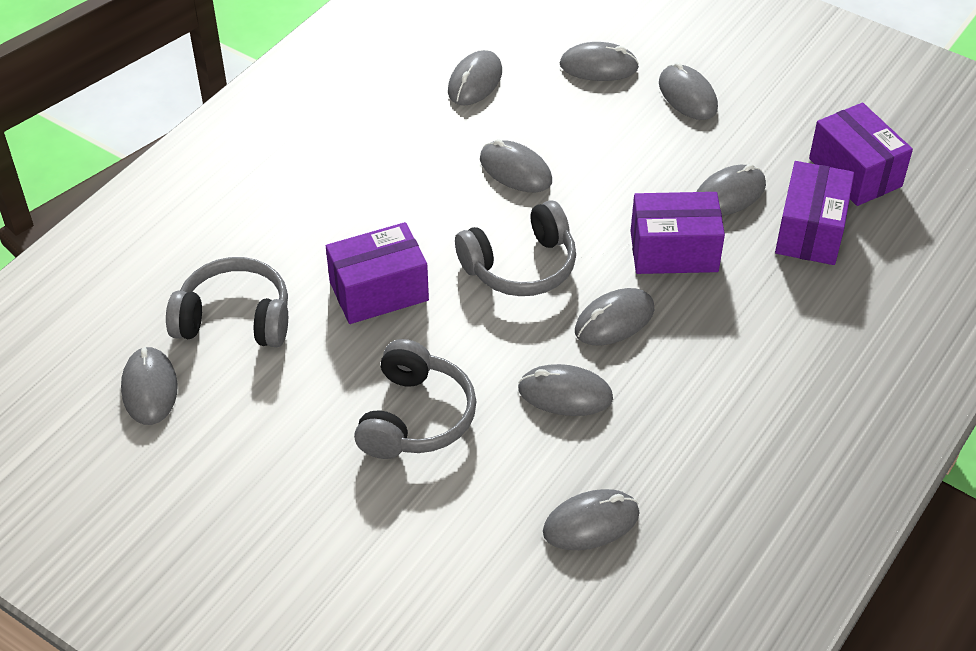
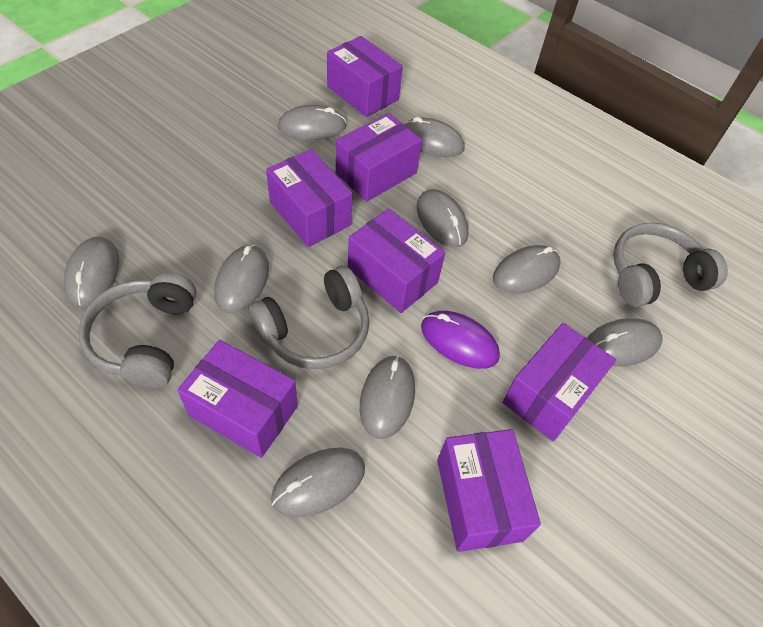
purple box: [326,222,429,324] [631,192,725,274] [775,161,854,265] [809,103,913,206] = 4 -> [177,340,298,458] [266,149,353,247] [327,36,403,117] [336,113,422,202] [348,209,445,313] [437,429,541,552] [503,323,616,441] = 7
purple mouse: none = 0 -> [421,311,500,369] = 1

